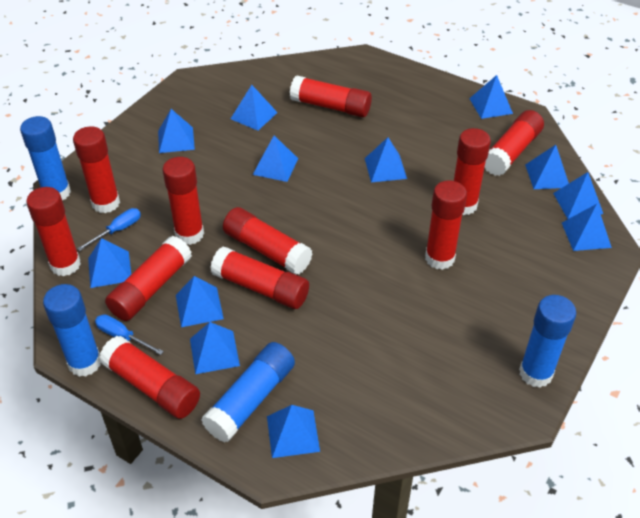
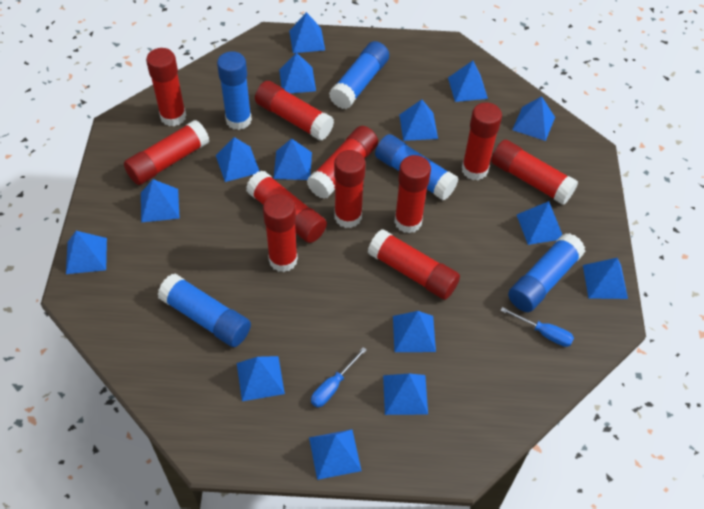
blue glue stick: [20,116,71,200] [43,284,101,377] [201,342,295,442] [519,295,576,388] = 4 -> [157,274,251,347] [217,51,252,130] [329,41,389,109] [375,134,458,200] [508,233,586,312] = 5
blue pyramid: [88,238,131,288] [158,109,195,153] [176,276,224,327] [190,322,240,374] [231,85,278,131] [253,135,298,182] [267,405,320,458] [365,137,407,182] [469,75,513,119] [525,145,569,189] [553,172,603,219] [562,204,612,251] = 12 -> [66,231,107,274] [141,179,180,222] [216,137,260,182] [237,356,285,401] [274,138,312,180] [279,52,316,93] [289,12,325,53] [309,429,362,480] [383,374,428,415] [393,311,436,352] [399,100,438,141] [448,61,488,102] [512,96,555,141] [517,201,562,245] [583,258,628,299] = 15

